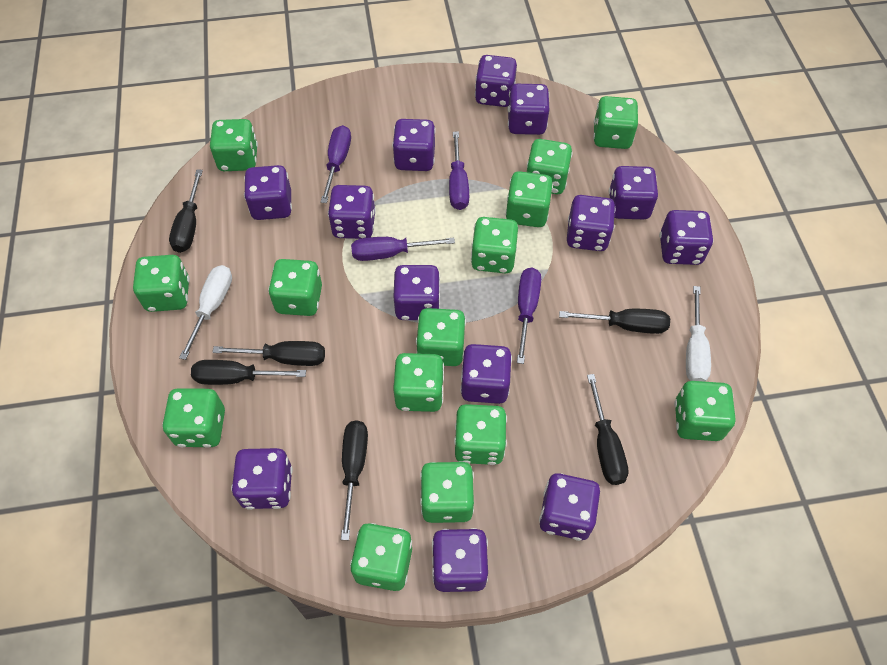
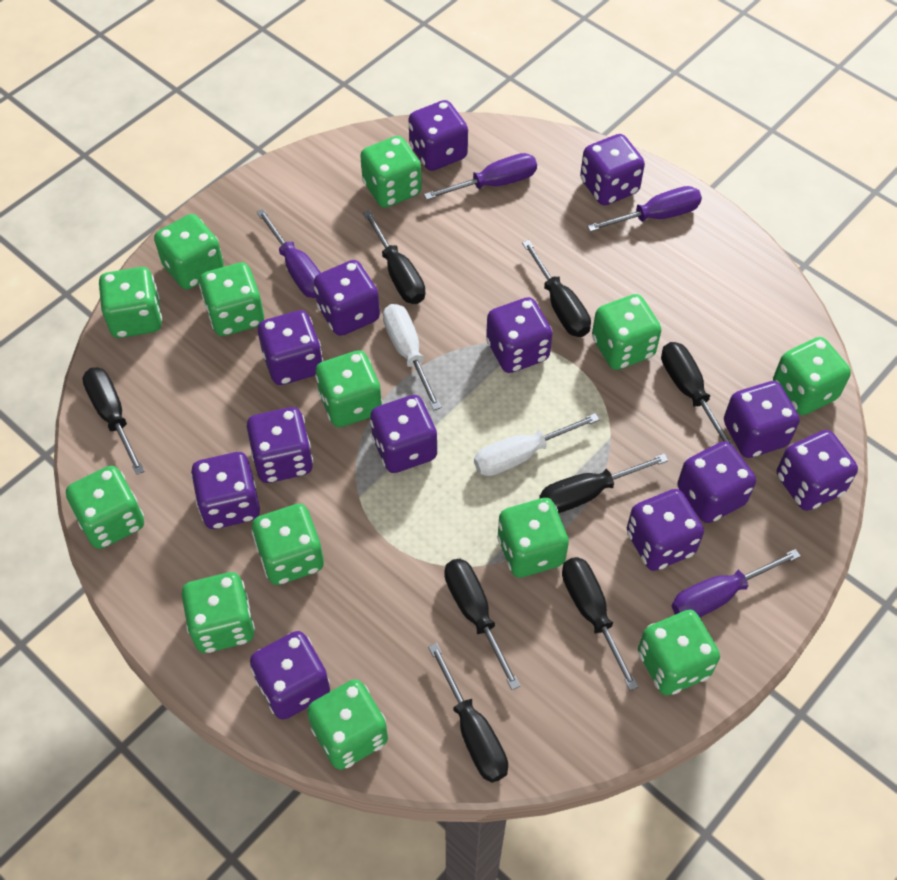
black screwdriver: [169,169,203,253] [191,360,306,385] [212,341,325,366] [341,420,368,540] [559,309,670,334] [587,374,629,485] = 6 -> [82,367,145,475] [363,210,425,304] [428,643,508,783] [444,559,520,690] [522,240,591,337] [539,453,669,513] [562,557,639,691] [661,342,736,449] = 8
green dice: [133,255,190,312] [162,388,225,448] [210,119,258,171] [268,259,322,316] [350,523,412,591] [393,353,444,412] [416,308,466,366] [420,461,474,523] [454,404,507,465] [471,217,518,274] [505,171,553,227] [527,139,573,194] [593,96,638,149] [674,381,735,441] = 14 -> [66,466,144,549] [99,267,162,338] [154,214,224,290] [181,572,255,653] [199,262,264,336] [251,504,324,585] [307,679,388,770] [315,350,382,427] [360,136,422,208] [497,498,569,578] [592,294,662,370] [638,610,720,695] [773,337,851,415] = 13

